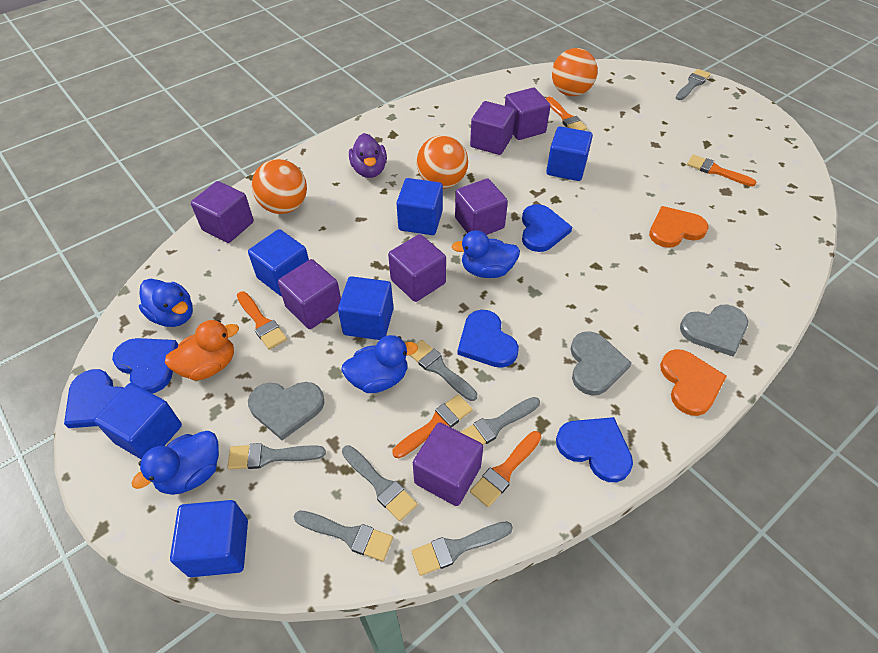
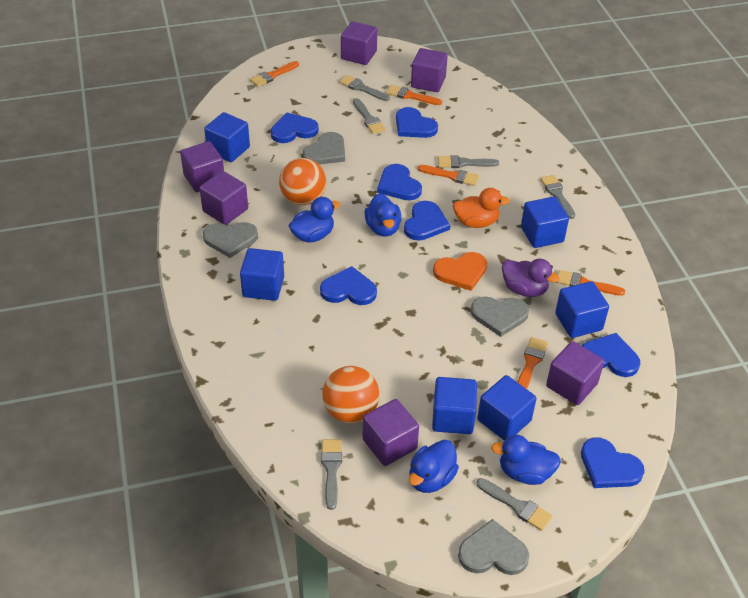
blue heart: [64,369,124,428] [112,338,178,393] [457,310,519,368] [522,204,572,252] [556,417,633,482] = 5 -> [271,113,319,143] [320,266,377,305] [377,164,422,200] [396,107,438,138] [404,201,450,240] [581,437,645,488] [582,333,640,377] = 7
grey brush: [228,443,326,469] [294,510,393,561] [342,445,418,521] [410,340,477,401] [411,521,513,576] [461,397,540,445] [676,69,711,100] = 7 -> [321,439,342,510] [339,75,390,101] [353,98,386,134] [438,155,499,168] [476,478,552,531] [540,175,575,219] = 6
grey heart: [248,382,324,440] [570,331,632,396] [680,305,748,356] = 3 -> [203,222,258,258] [303,132,345,165] [458,519,529,575] [470,296,529,337] = 4
orange ball: [252,159,307,214] [417,135,468,189] [552,48,598,96] = 3 -> [279,158,326,205] [322,366,380,423] = 2
orange heart: [649,206,709,248] [660,349,727,416] = 2 -> [433,252,487,291] = 1
purple cube: [191,181,254,243] [278,259,341,329] [388,234,446,302] [413,422,483,506] [455,178,508,235] [470,101,515,155] [505,88,550,140] = 7 -> [180,141,224,192] [199,171,248,225] [341,21,377,65] [363,399,419,466] [411,48,448,92] [546,341,604,405] = 6

